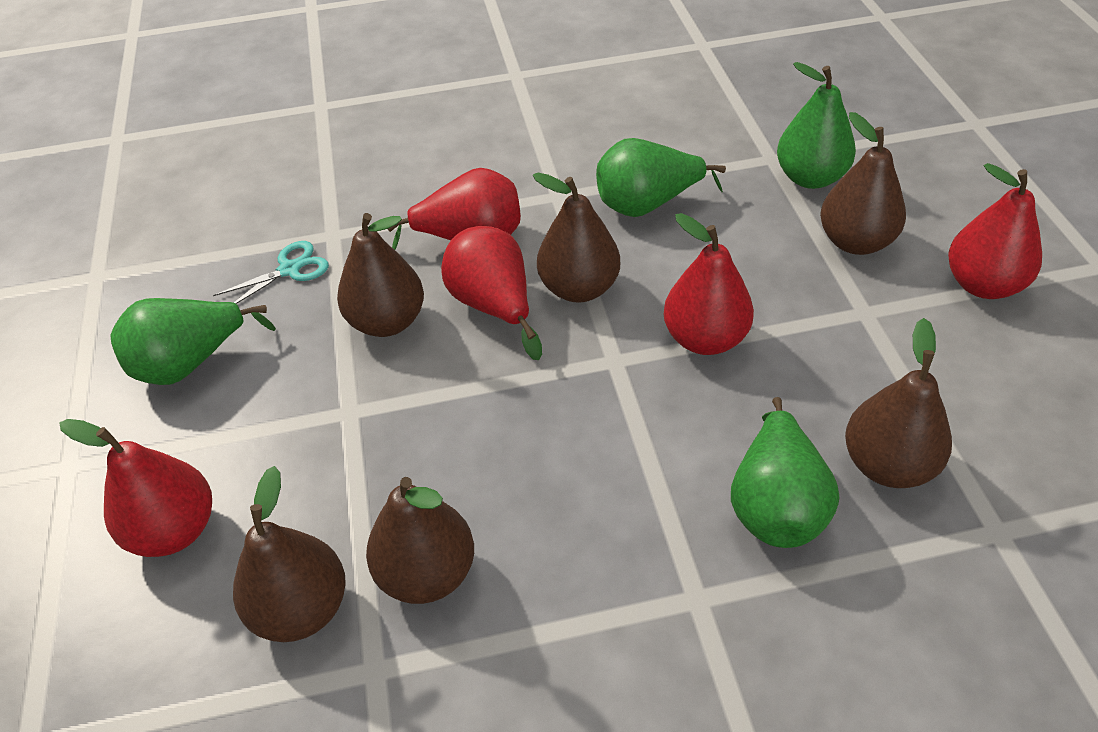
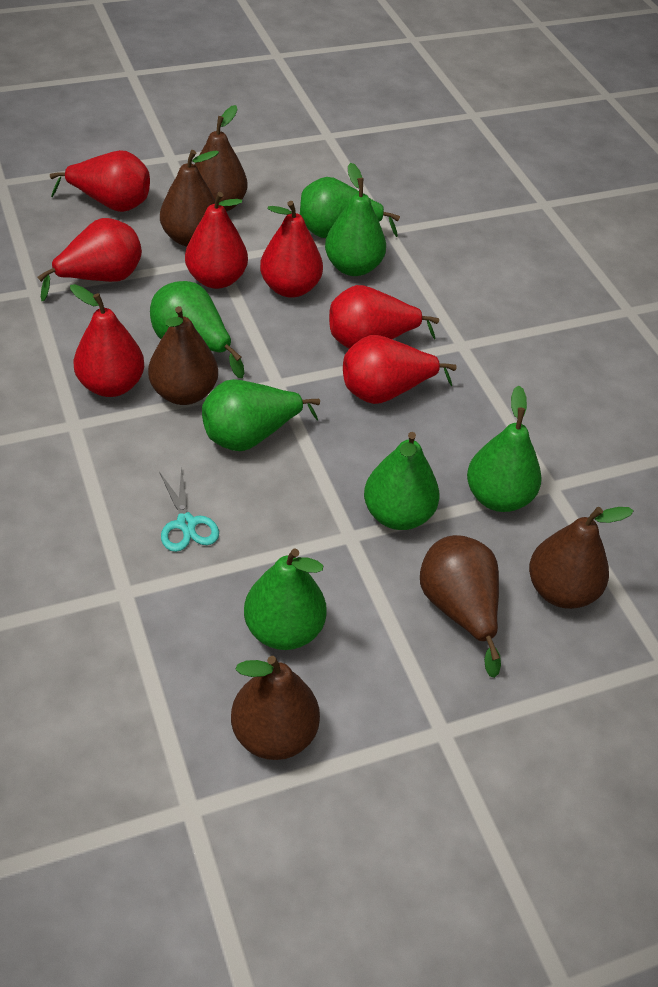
green pear: [110,298,276,385] [596,138,726,217] [731,397,839,548] [777,62,856,189] = 4 -> [150,281,244,378] [202,379,320,451] [244,548,327,650] [300,177,400,238] [325,163,386,276] [364,432,439,530] [467,385,542,512] = 7
red pear: [59,419,212,557] [388,168,521,250] [441,226,542,360] [663,213,754,355] [948,163,1042,299] = 5 -> [37,218,142,301] [50,150,150,212] [70,284,144,397] [185,192,248,289] [260,201,323,298] [329,285,439,349] [343,335,457,404] = 7

